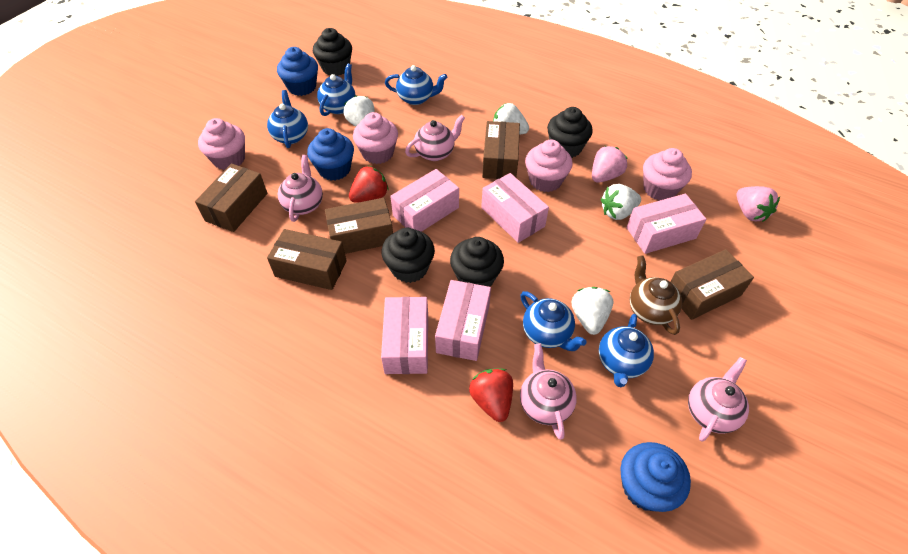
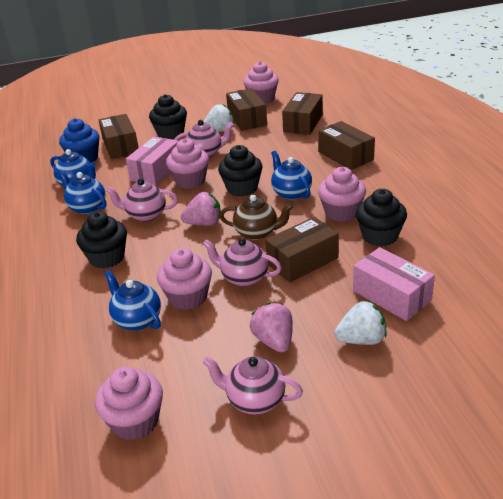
blue cupcake: [277,47,318,96] [307,128,354,181] [620,442,691,512] = 3 -> [59,118,99,163] = 1
blue teapot: [267,90,308,148] [317,63,356,116] [385,65,447,105] [520,291,587,351] [599,314,654,387] = 5 -> [50,149,96,186] [58,169,106,214] [104,270,161,331] [271,151,312,200] = 4
pink box: [381,297,428,374] [390,169,459,232] [435,280,491,361] [481,173,549,243] [626,194,706,254] = 5 -> [126,136,178,186] [353,247,435,321] = 2
pink cupcake: [198,118,245,170] [353,112,398,164] [525,140,573,192] [643,148,692,201] = 4 -> [95,367,163,440] [157,248,212,310] [166,138,209,189] [243,62,279,104] [318,167,366,222] = 5
red strawberry: [349,166,389,203] [469,368,513,422] = 2 -> none = 0
white strawberry: [343,95,374,127] [493,103,529,135] [572,287,613,335] [601,184,641,220] = 4 -> [204,104,234,132] [334,301,387,345] = 2

